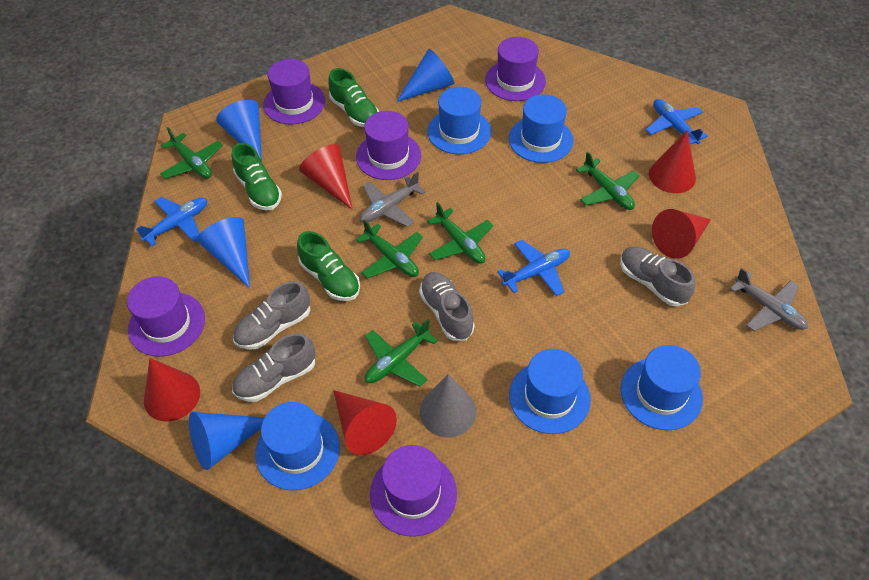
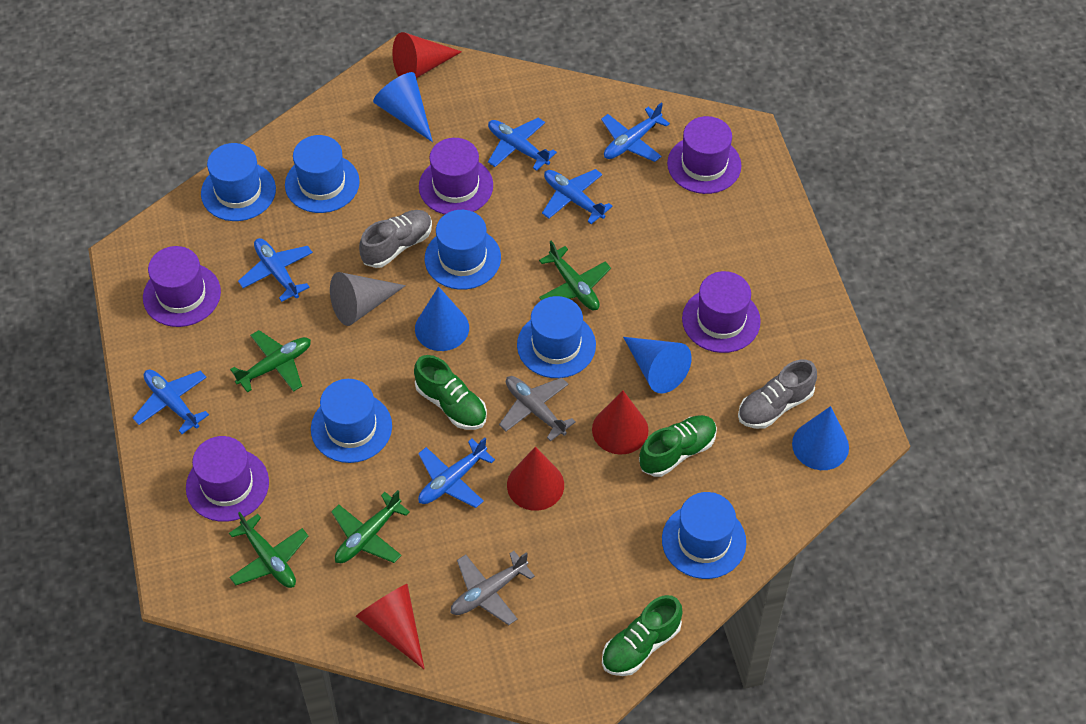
blue hat: [255,402,340,491] [427,87,491,154] [509,94,573,163] [509,349,591,434] [620,345,703,430] = 5 -> [201,143,276,221] [285,135,360,213] [311,379,392,463] [425,210,501,290] [517,296,596,378] [662,492,746,579] = 6
blue plane: [136,197,207,246] [497,240,570,296] [646,99,708,144] = 3 -> [133,369,209,434] [238,238,313,302] [418,437,495,508] [488,118,557,171] [542,169,613,224] [601,102,670,162] = 6
green plane: [160,127,223,179] [356,220,423,279] [365,319,438,386] [427,202,493,264] [576,151,640,210] = 5 -> [229,512,308,588] [230,330,311,393] [331,490,410,563] [539,241,611,310] = 4
grey shoe: [232,333,316,402] [233,281,310,350] [419,272,475,341] [620,247,695,306] = 4 -> [359,210,432,268] [738,359,817,429] = 2
red cone: [144,358,200,422] [299,144,353,210] [333,390,397,455] [649,130,696,193] [652,209,711,259] = 5 -> [356,584,425,669] [392,32,462,78] [507,447,564,511] [592,391,648,455] = 4

